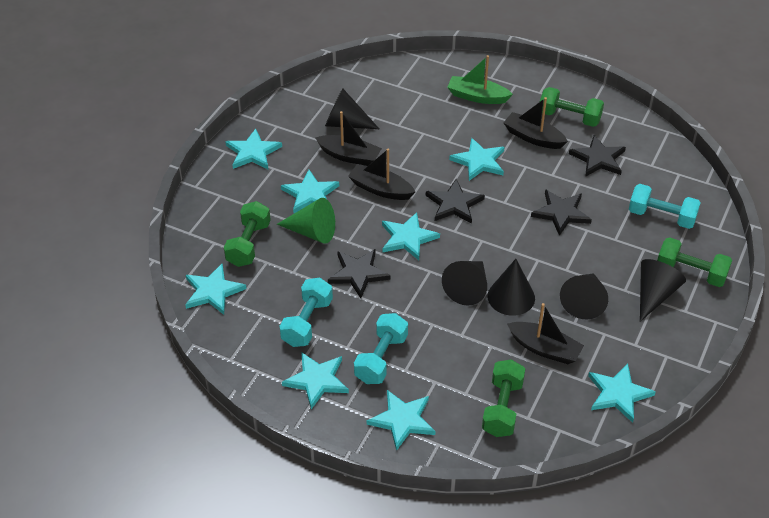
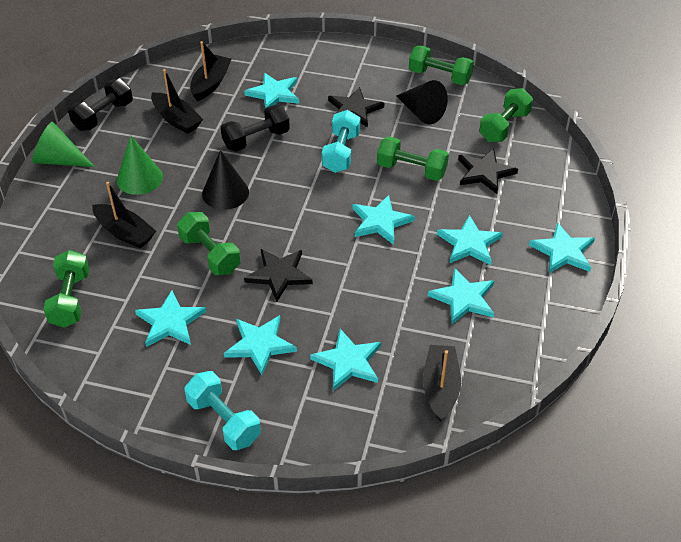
black cone: [325,89,379,129] [442,261,487,306] [488,259,535,316] [560,273,608,319] [640,259,686,322] = 5 -> [202,150,249,210] [396,80,448,124] = 2
black dumbbell: none = 0 -> [68,78,133,131] [221,105,290,152] = 2
black star: [328,249,391,298] [426,179,485,224] [531,189,592,236] [569,135,626,177] = 4 -> [244,249,313,302] [328,87,384,127] [458,148,518,194] = 3
green boat: [447,55,513,104] = 1 -> none = 0
green cone: [277,198,335,244] = 1 -> [32,122,95,167] [117,136,163,195] = 2
green dumbbell: [224,201,271,267] [482,359,525,437] [540,87,604,127] [657,237,732,287] = 4 -> [43,250,90,328] [177,212,241,275] [377,136,449,181] [409,45,474,85] [479,88,533,142] = 5
turquoise dumbbell: [280,278,333,347] [354,313,408,384] [629,184,701,229] = 3 -> [184,371,261,450] [322,110,360,173] = 2

